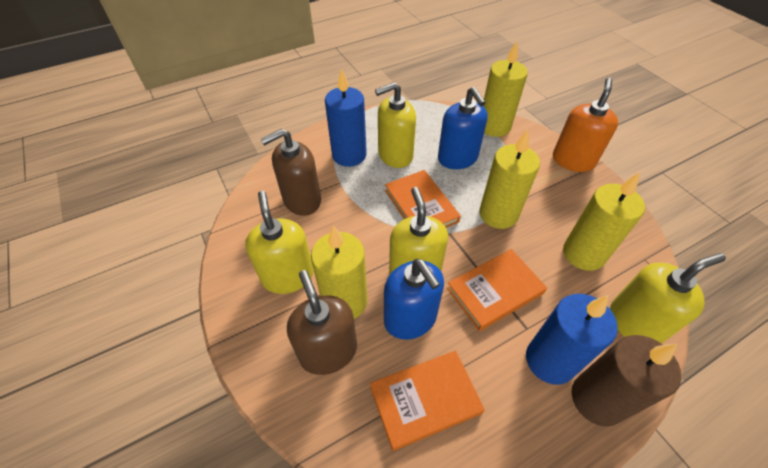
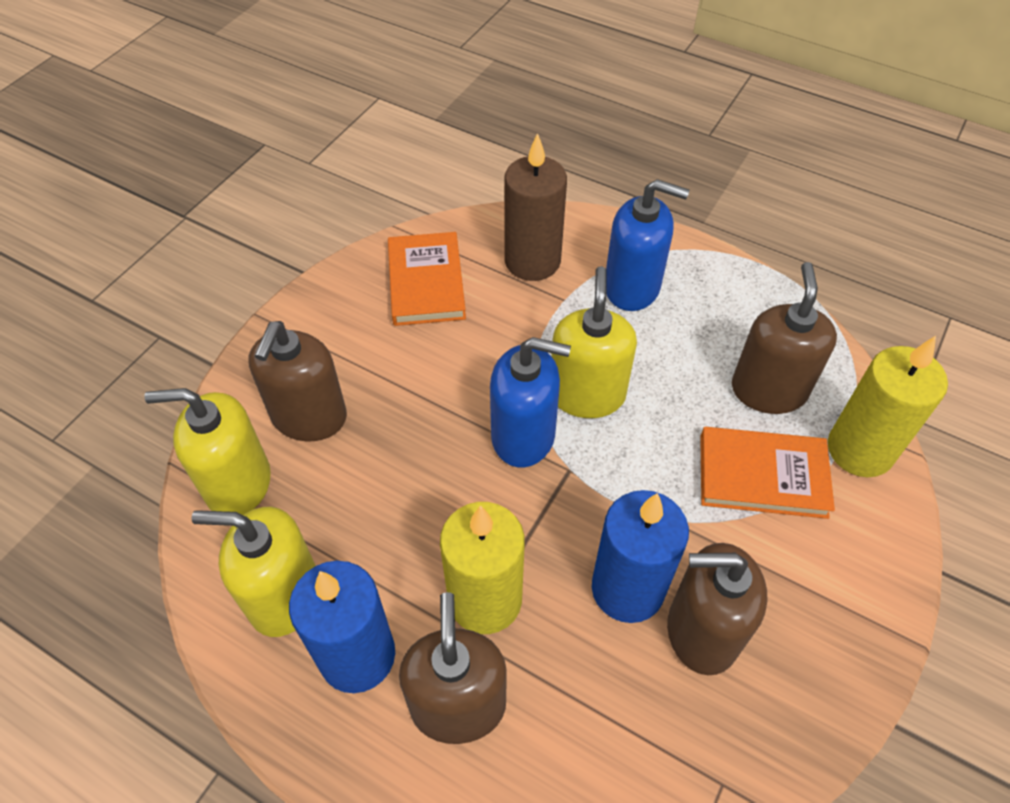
brown soap dispenser: [261,129,321,216] [287,270,357,375] = 2 -> [249,321,347,441] [399,592,506,744] [667,543,767,675] [732,262,837,414] = 4
orange book: [370,351,485,451] [385,170,461,228] [447,249,547,331] = 3 -> [388,232,466,326] [700,427,835,519] = 2
orange soap dispenser: [553,78,618,172] = 1 -> none = 0
yellow candle: [311,225,368,319] [480,130,540,229] [484,41,528,137] [563,172,645,271] = 4 -> [440,502,525,634] [828,336,948,477] = 2
yellow soap dispenser: [245,191,314,294] [375,82,416,168] [389,187,448,274] [610,253,726,344] = 4 -> [144,388,271,515] [191,507,316,637] [551,266,637,418] = 3

